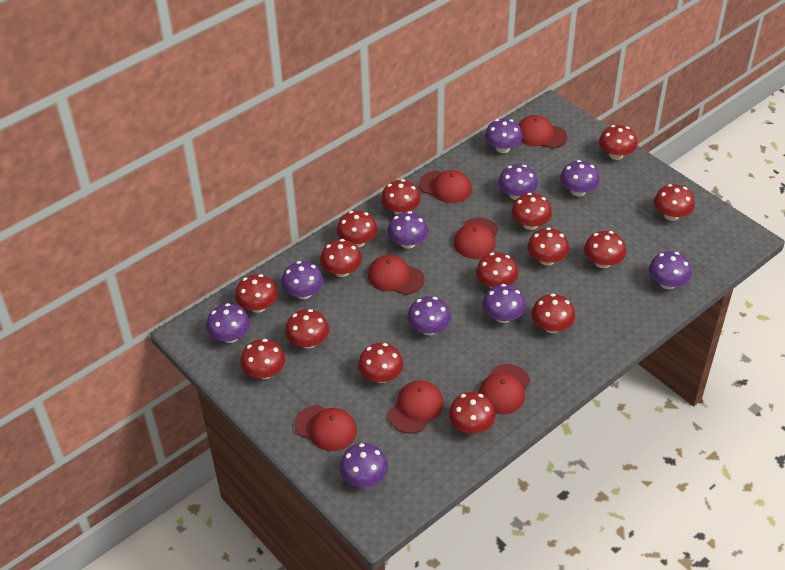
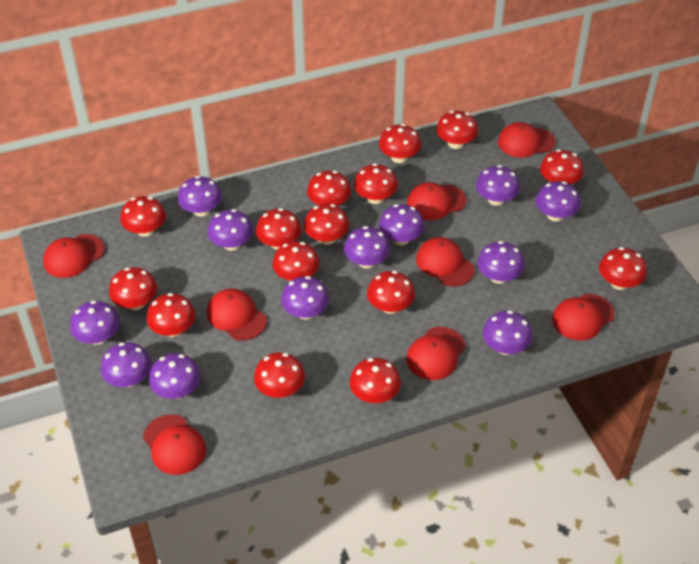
purple mushroom: [206,303,250,343] [281,261,324,299] [340,443,388,487] [387,211,428,249] [407,296,451,335] [483,284,526,323] [485,119,523,153] [498,164,538,200] [560,160,600,196] [649,251,692,289] = 10 -> [70,301,120,345] [100,342,152,387] [149,353,200,399] [178,176,222,217] [208,209,253,251] [281,276,329,320] [344,226,390,268] [379,204,424,245] [476,165,520,206] [477,241,524,284] [483,311,532,355] [536,181,580,222] = 12
red cap: [295,405,357,451] [368,255,424,295] [388,380,444,434] [419,170,472,203] [454,218,498,259] [478,364,530,414] [518,115,567,149] = 7 -> [43,234,105,278] [143,414,206,475] [207,288,267,341] [406,327,466,380] [407,182,467,220] [416,237,475,286] [498,122,556,157] [552,294,615,340] = 8

